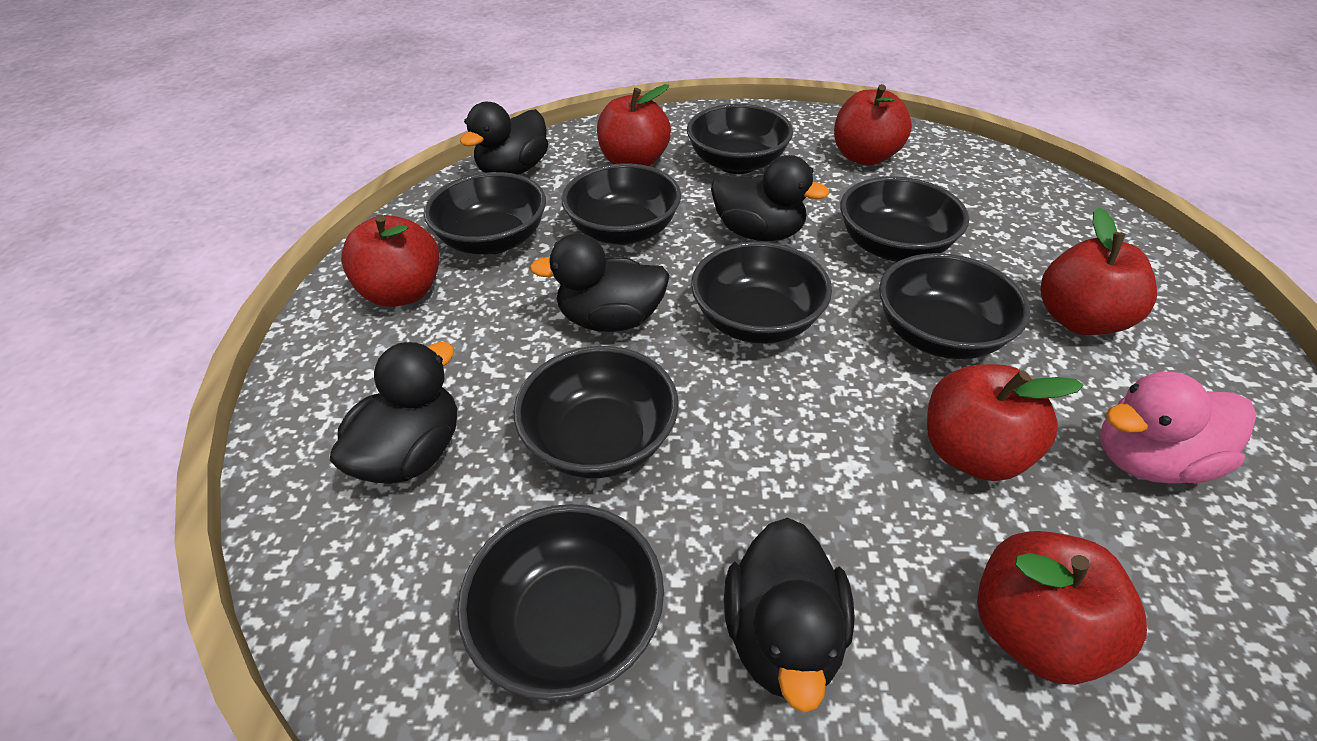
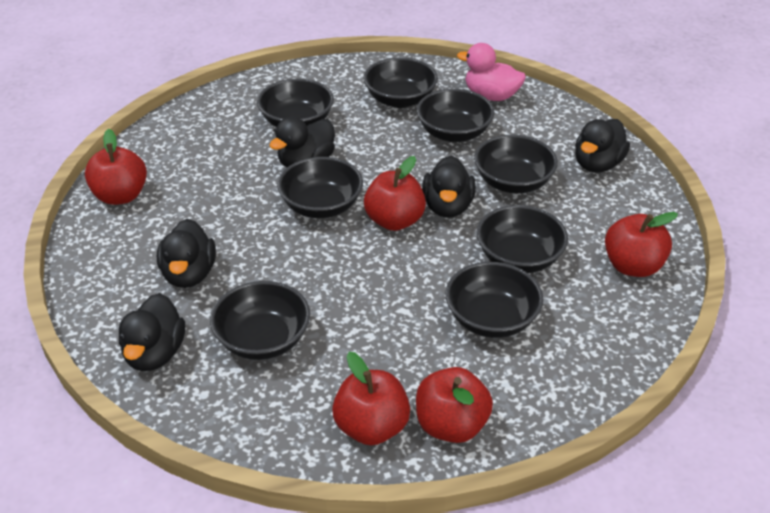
red apple: [341,214,440,307] [597,84,671,166] [834,84,912,165] [927,364,1084,481] [977,531,1147,685] [1040,207,1157,335] = 6 -> [85,129,147,205] [332,352,410,445] [364,156,426,231] [416,367,493,443] [605,212,678,277] = 5

